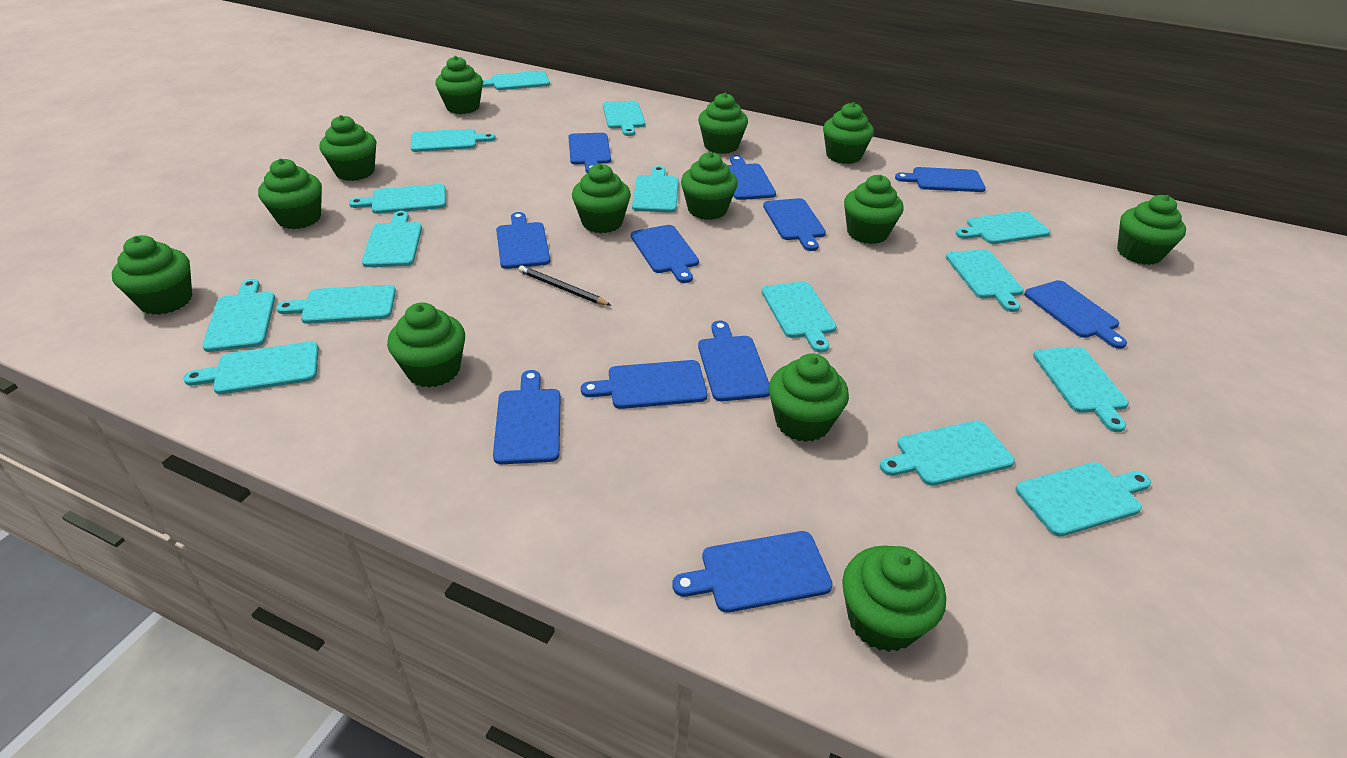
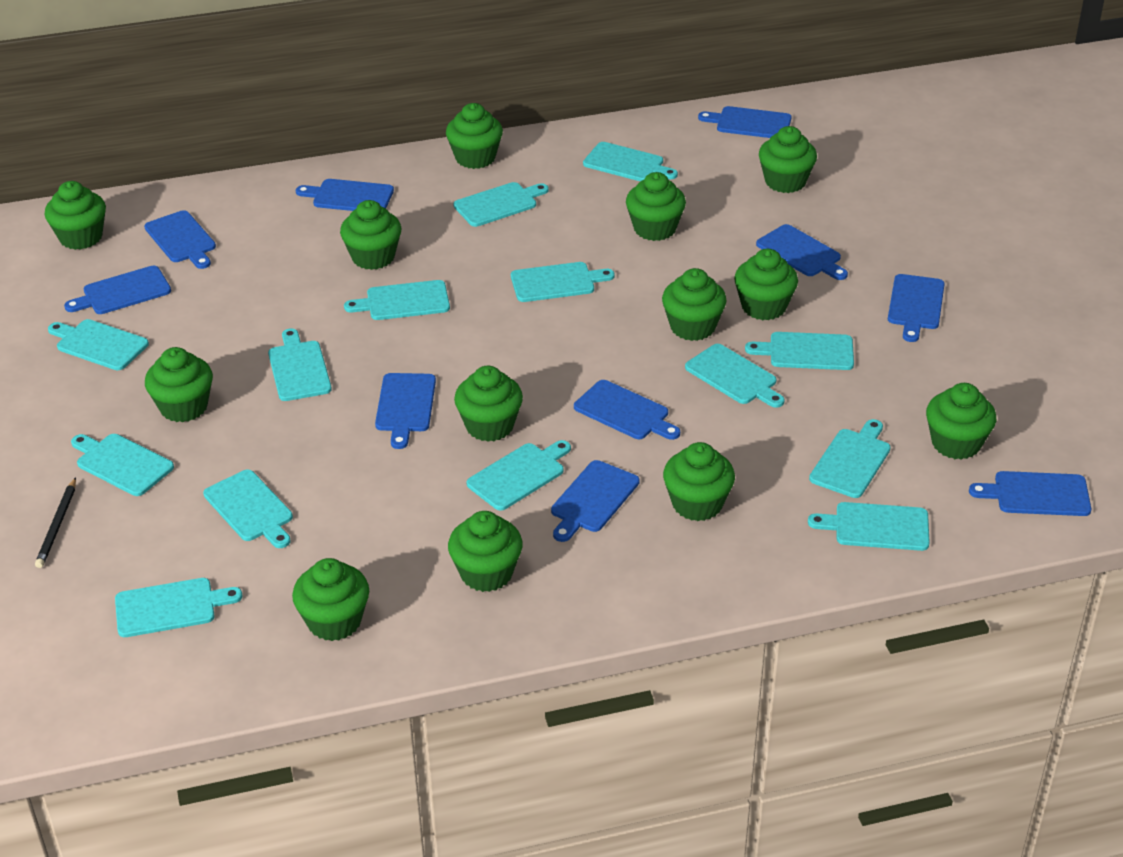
blue cutting board: [493,370,560,464] [496,212,550,269] [568,133,611,173] [581,360,707,409] [631,225,699,283] [672,531,833,613] [698,321,770,401] [727,155,776,200] [763,198,826,251] [895,167,986,192] [1024,280,1127,349] = 11 -> [64,266,171,314] [144,210,216,269] [296,179,394,211] [375,373,436,449] [551,460,640,542] [574,380,680,440] [698,106,792,138] [756,224,848,280] [888,274,945,342] [969,471,1091,516] = 10
turquoise cutting board: [183,342,319,394] [202,279,275,352] [276,285,396,324] [349,184,446,214] [362,211,422,267] [411,129,496,152] [482,71,550,90] [603,101,645,136] [632,166,679,213] [762,281,837,352] [880,421,1015,486] [946,249,1024,312] [956,211,1051,244] [1015,462,1151,537] [1033,347,1129,432] = 15 -> [48,319,149,370] [71,434,174,496] [115,578,243,637] [203,470,293,548] [268,328,332,401] [344,280,450,320] [454,182,549,227] [466,440,571,511] [511,262,615,302] [583,142,678,181] [685,344,785,408] [745,332,854,370] [808,502,930,551] [809,419,891,498] = 14

